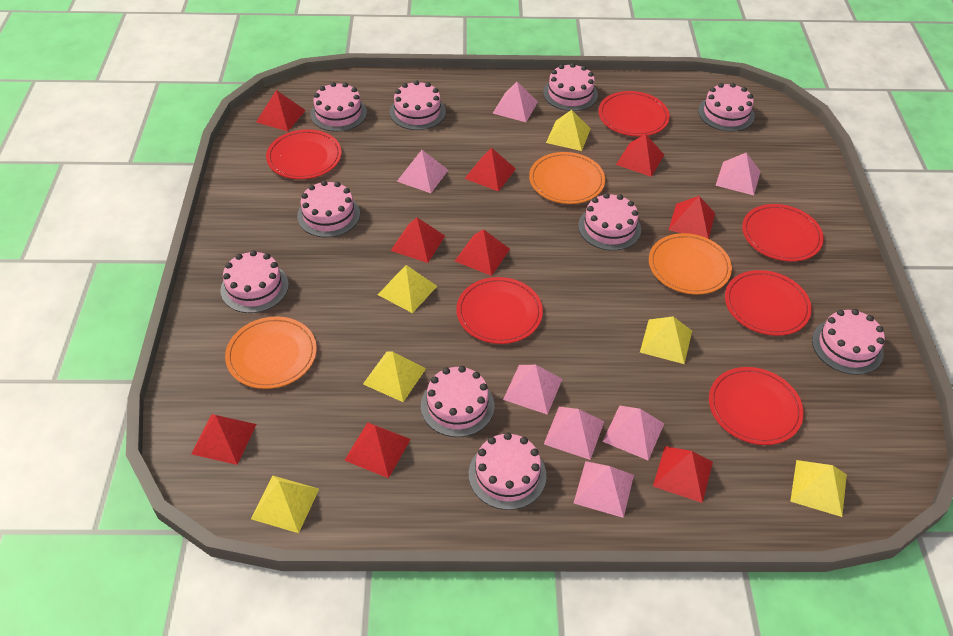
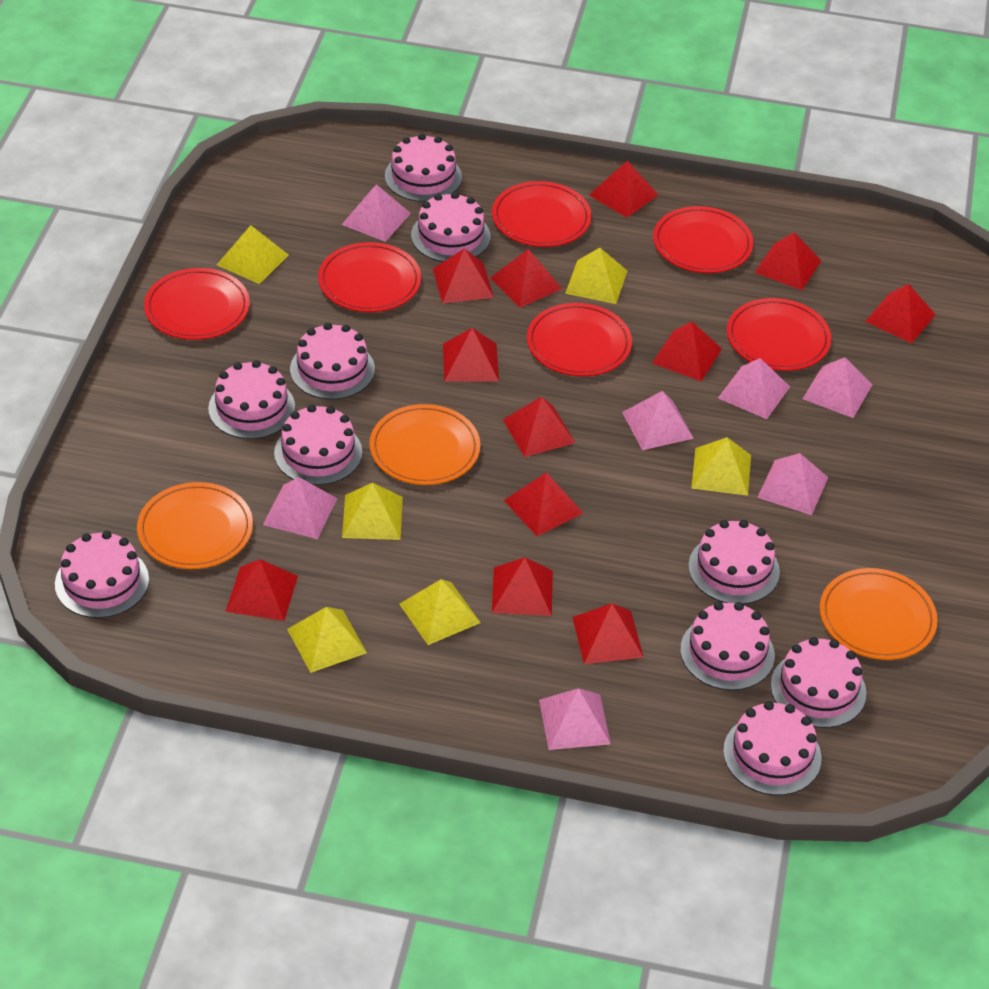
red pyramid: [191,414,257,465] [256,90,306,131] [344,422,411,478] [391,218,445,263] [455,229,510,276] [464,148,516,192] [616,134,664,177] [653,446,713,503] [669,196,715,239] = 9 -> [225,559,298,621] [433,248,494,303] [443,328,499,382] [490,249,562,308] [492,557,553,616] [503,397,575,457] [504,472,583,536] [572,603,644,664] [589,161,658,218] [652,322,722,381] [754,232,822,290] [865,284,936,343] = 12

